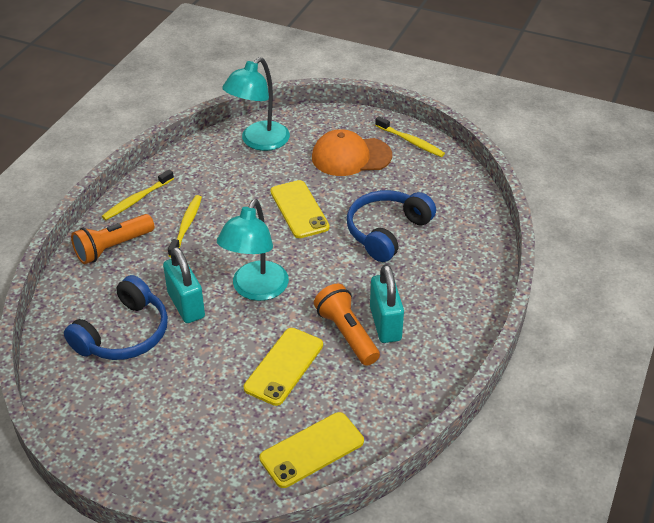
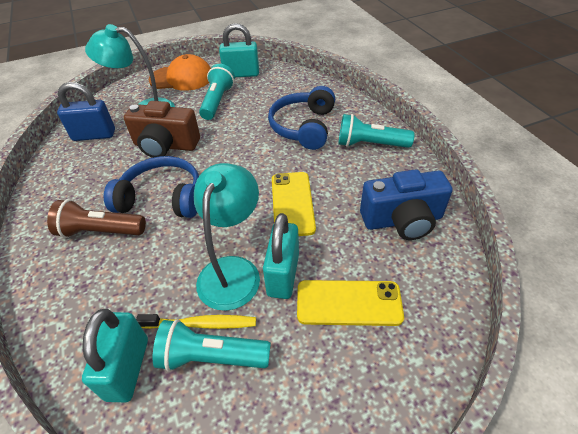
blue camera: none = 0 -> [360,169,453,240] = 1
blue padlock: none = 0 -> [57,82,115,141] = 1
brown camera: none = 0 -> [124,101,200,158] = 1
brown flashlight: none = 0 -> [47,199,146,238] = 1
orange flashlight: [71,214,154,264] [314,284,380,366] = 2 -> none = 0
turquoise flashlight: none = 0 -> [153,319,271,372] [199,64,235,120] [338,114,415,148] = 3
turquoise padlock: [163,247,205,323] [370,264,404,343] = 2 -> [82,309,148,402] [219,23,259,77] [263,213,299,299] = 3
yellow phone: [244,328,323,406] [259,412,364,488] [270,180,330,238] = 3 -> [272,172,316,236] [297,280,404,326] = 2
yellow toothbrush: [102,170,174,220] [168,195,202,257] [375,116,445,157] = 3 -> [136,314,256,329] = 1

